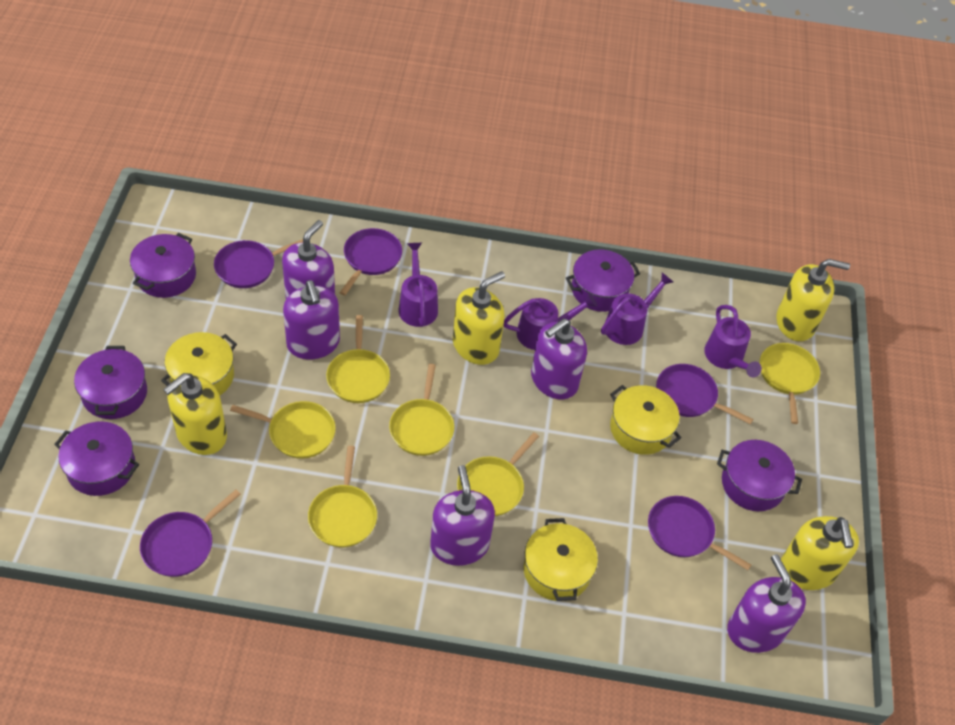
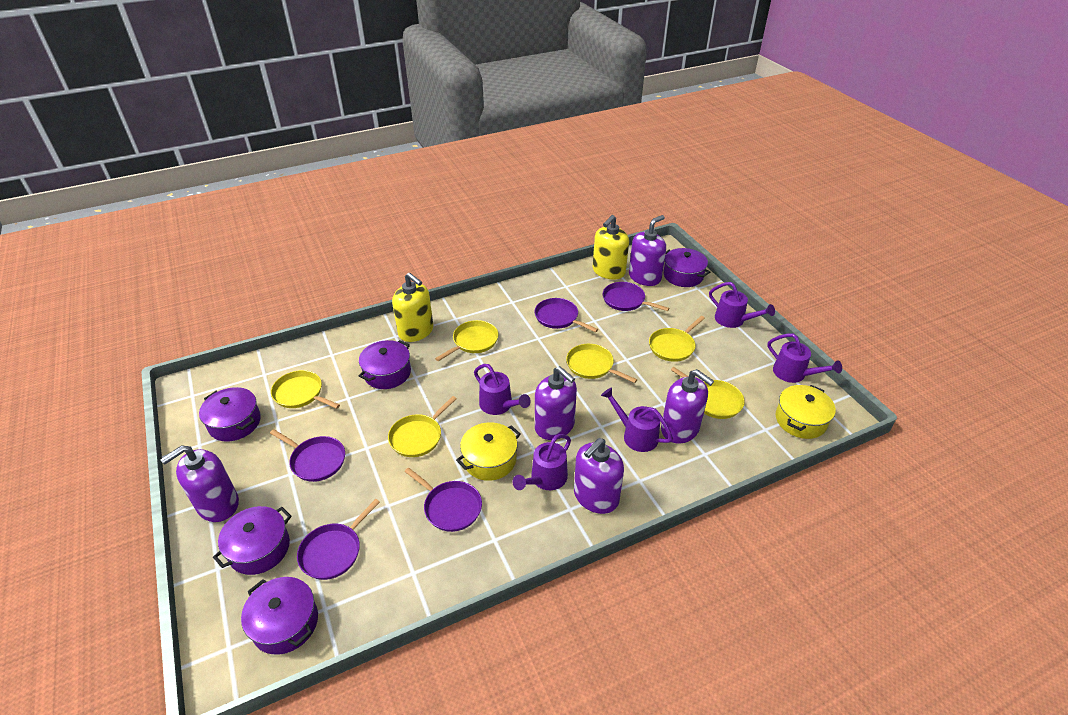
purple watering can: [399,243,438,327] [503,293,598,350] [601,273,673,345] [704,305,762,377] = 4 -> [474,364,531,415] [512,434,571,490] [601,387,673,452] [709,282,775,328] [768,334,842,383] = 5
yellow pot: [161,332,237,395] [524,518,598,601] [610,385,681,455] = 3 -> [456,422,521,481] [776,385,836,439] = 2
yellow soap dispenser: [163,373,227,455] [453,272,505,365] [777,259,850,341] [781,516,859,590] = 4 -> [392,273,433,342] [593,215,629,279] = 2

